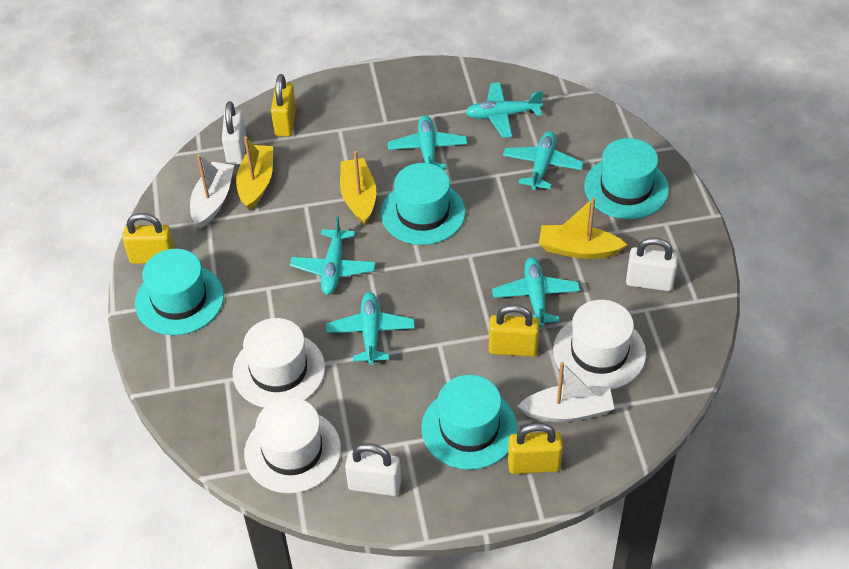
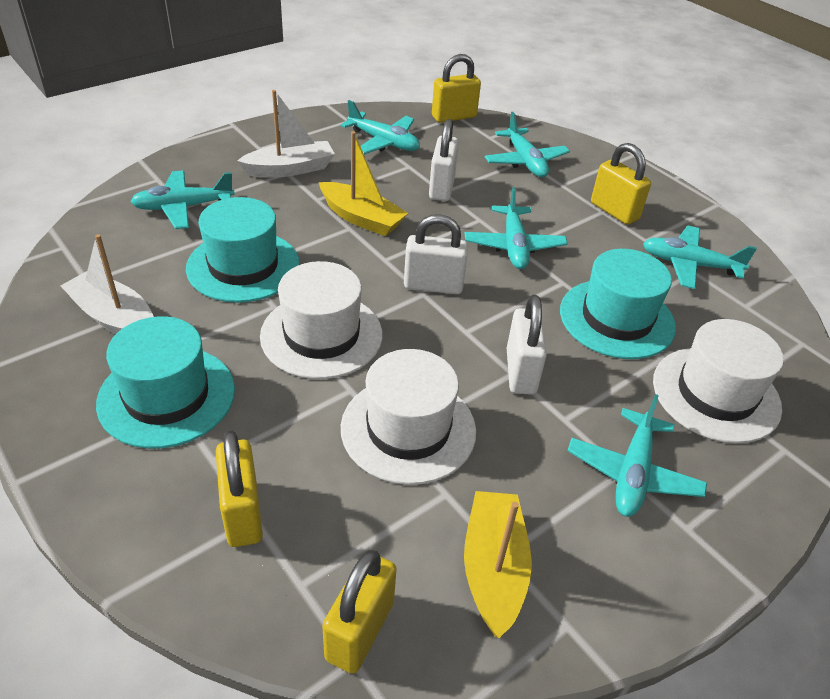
turquoise hat: [135,249,224,335] [381,163,466,245] [421,375,518,470] [584,138,669,219] = 4 -> [96,316,235,449] [186,197,300,303] [560,249,676,359] = 3
yellow boat: [236,136,273,210] [340,151,376,225] [539,197,627,259] = 3 -> [319,131,408,236] [464,491,532,638] = 2

